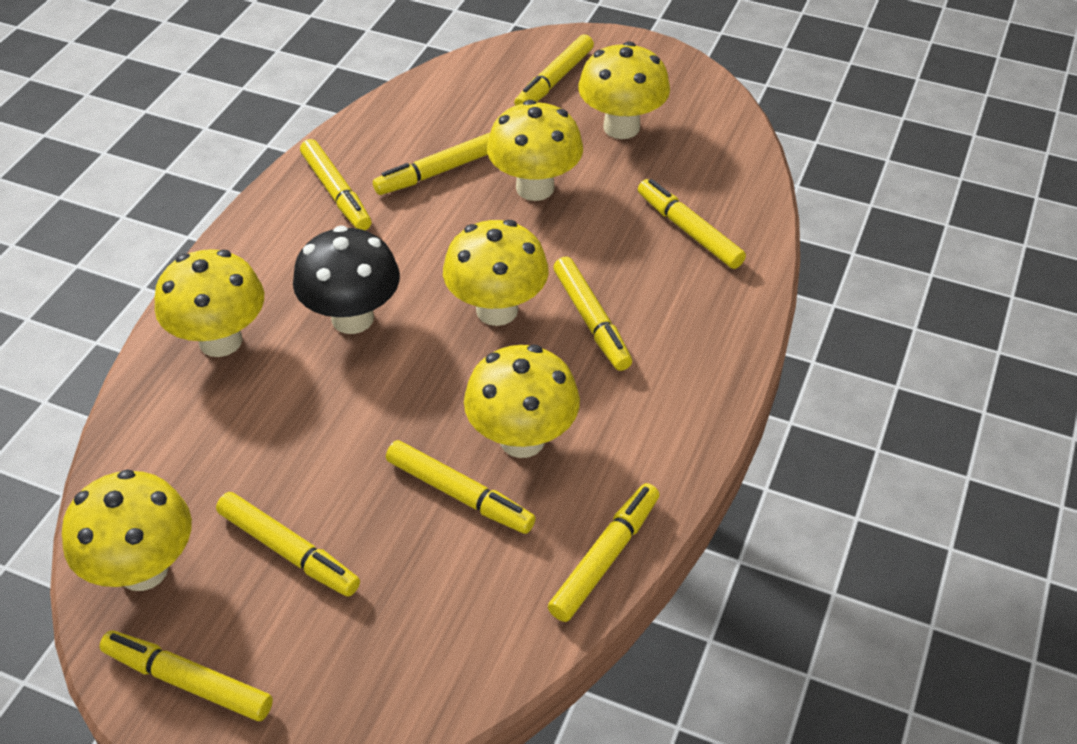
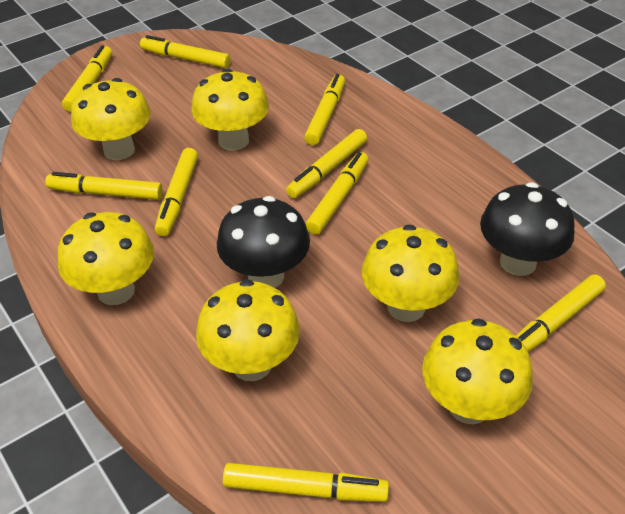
black mushroom: [293,226,400,334] = 1 -> [217,196,310,288] [480,182,575,276] = 2

